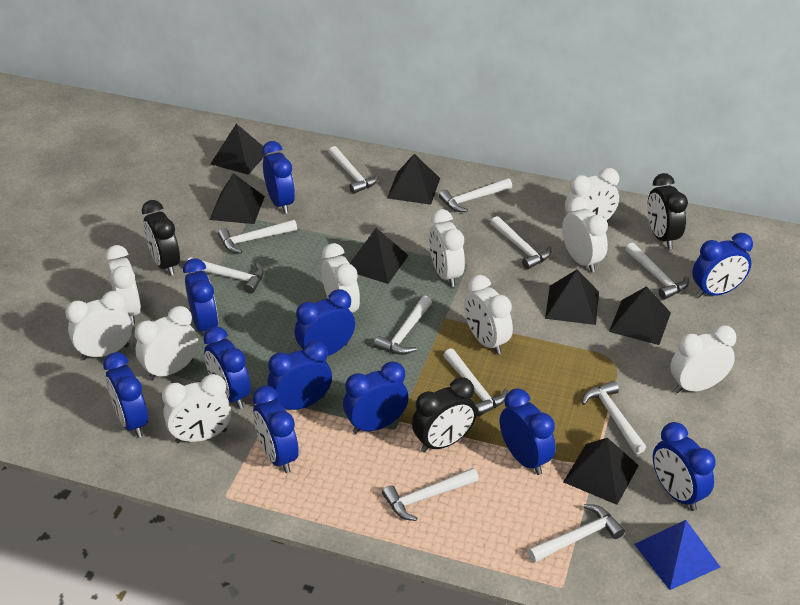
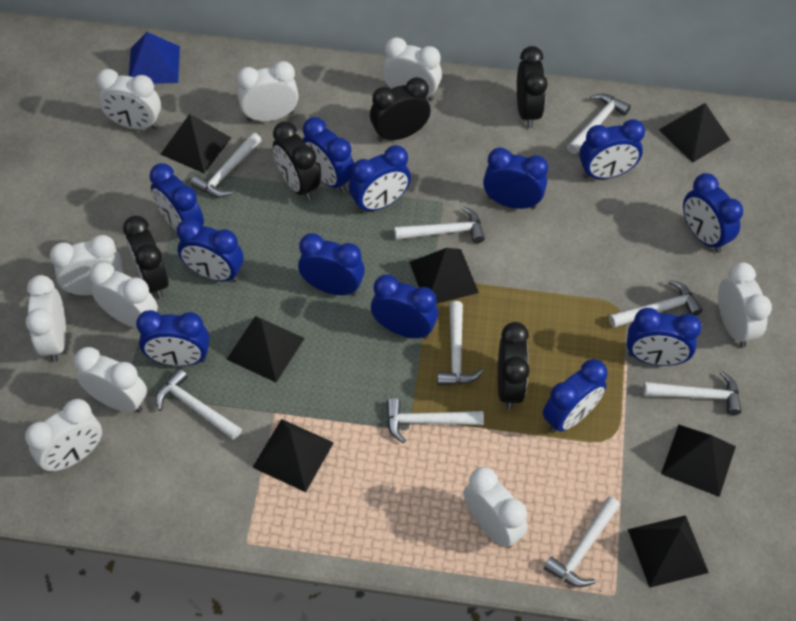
black clock: [142,200,180,276] [412,377,477,453] [647,173,688,249] = 3 -> [123,216,169,299] [273,121,320,200] [370,77,431,142] [498,322,530,409] [517,46,548,128] = 5
blue clock: [103,352,148,438] [183,258,218,332] [203,326,251,409] [253,386,299,473] [262,141,295,214] [268,341,332,410] [295,289,355,356] [343,361,408,434] [500,388,556,475] [653,422,716,511] [692,233,753,298] = 11 -> [136,310,210,366] [149,163,204,231] [177,218,244,282] [298,233,365,295] [302,117,354,193] [349,145,411,213] [371,274,438,339] [483,148,548,209] [543,359,607,433] [579,119,645,179] [627,308,702,366] [683,173,743,253] = 12
white hammer: [188,257,264,294] [218,220,297,253] [328,146,379,194] [374,296,432,355] [382,468,479,521] [439,178,512,212] [443,348,508,416] [491,216,551,270] [527,504,625,563] [582,381,646,454] [625,243,689,300] = 11 -> [156,368,242,440] [190,133,262,198] [386,398,484,443] [394,206,485,243] [437,301,483,385] [544,497,620,587] [567,94,631,154] [609,280,703,328] [643,371,741,415] = 9

